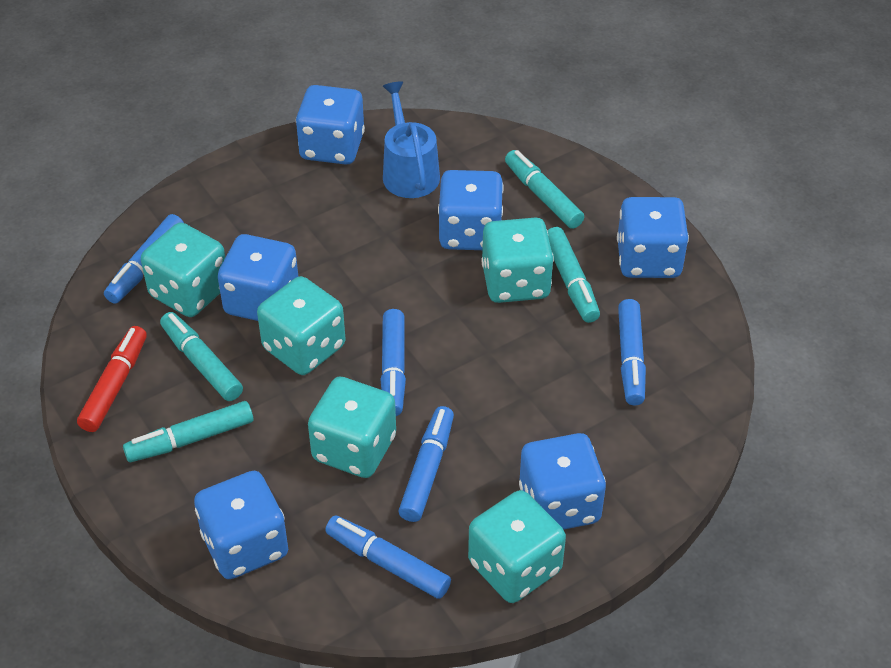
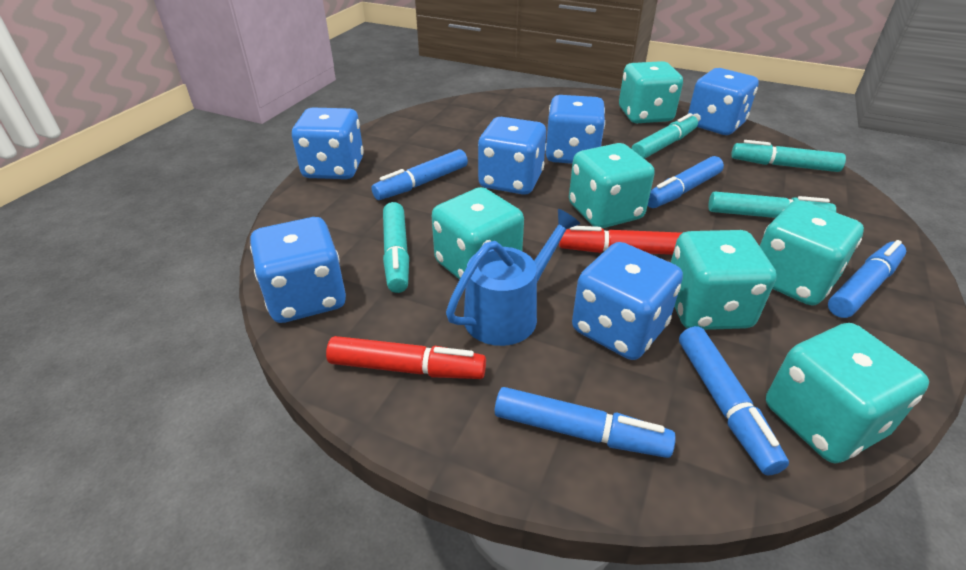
red marker: [77,326,147,432] = 1 -> [326,336,486,379] [559,226,682,255] = 2
turquoise dice: [141,222,226,317] [257,276,345,375] [308,377,396,478] [468,490,566,603] [481,217,554,303] = 5 -> [432,187,524,280] [569,143,655,229] [619,61,683,123] [671,230,777,330] [760,200,864,306] [766,323,929,463] = 6

